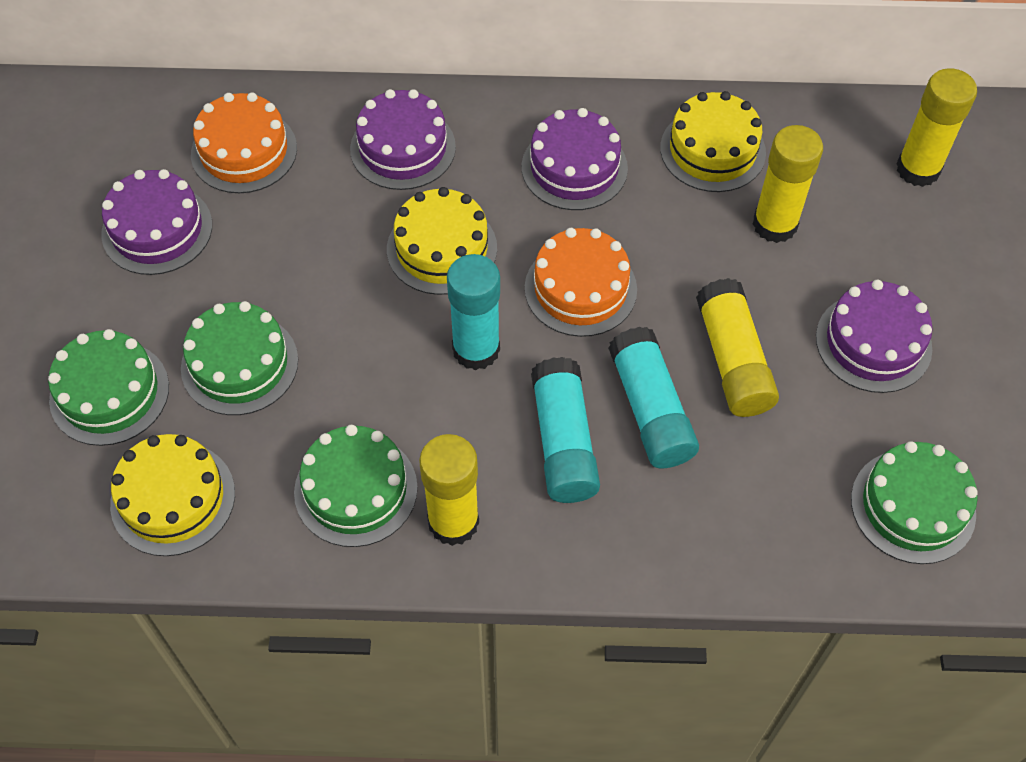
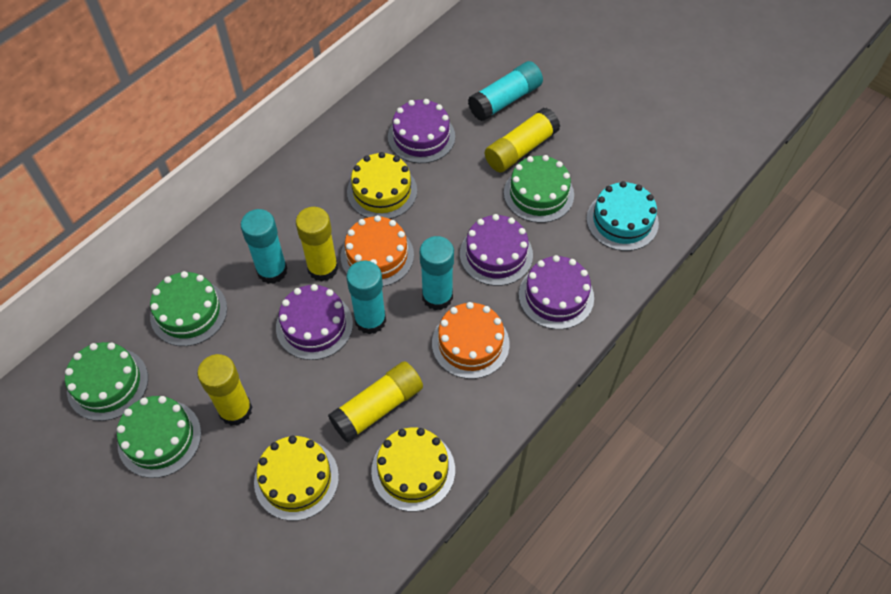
turquoise cake: none = 0 -> [587,181,659,251] = 1
turquoise glue stick: [447,254,500,370] [531,357,600,503] [608,327,699,468] = 3 -> [241,209,287,284] [346,260,386,334] [420,236,454,310] [468,61,543,121] = 4

